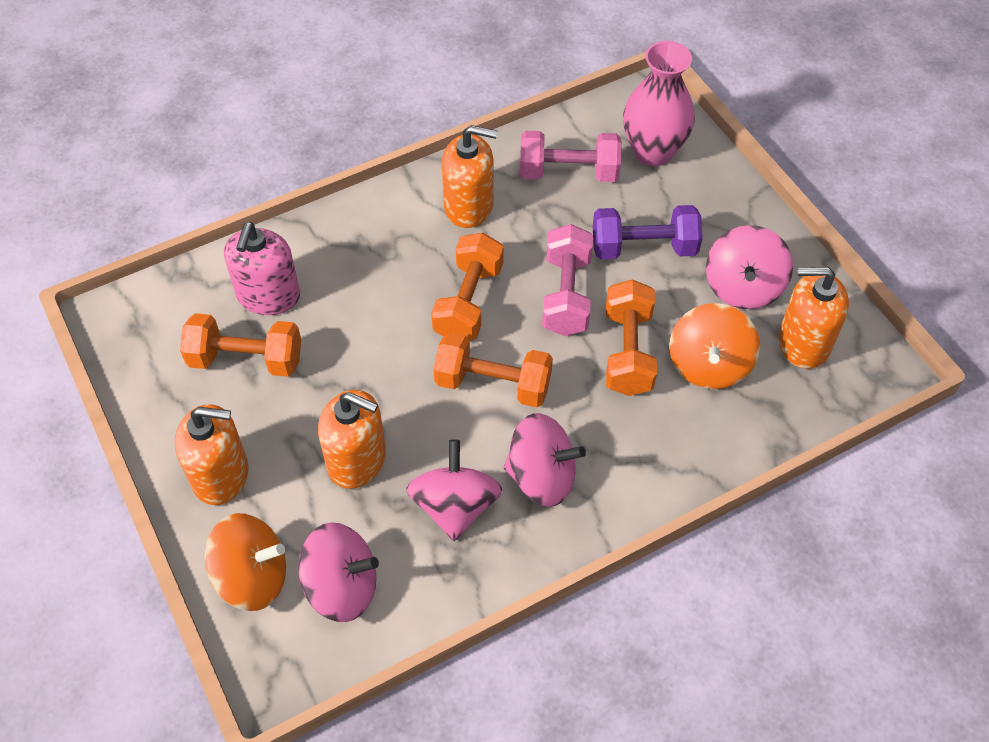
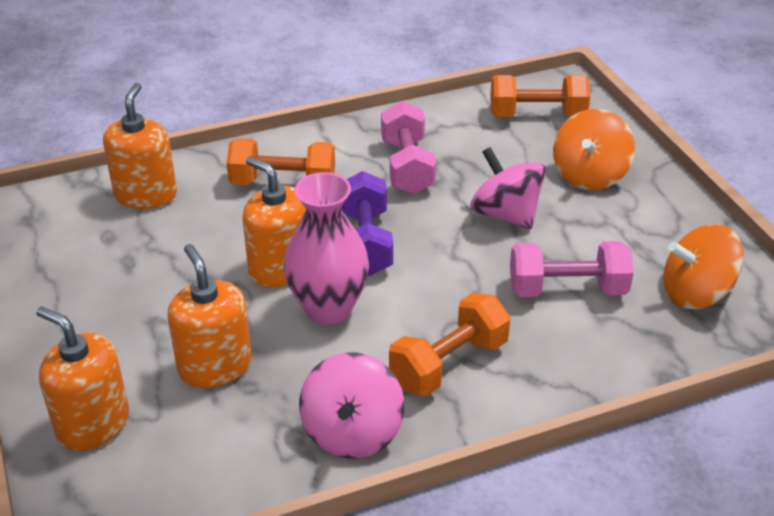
orange dumbbell: [180,313,301,377] [431,233,504,341] [433,332,553,407] [606,279,657,396] = 4 -> [227,138,335,185] [389,293,511,396] [490,75,590,117] = 3
pink soap dispenser: [224,222,300,315] = 1 -> none = 0
pink spinning top: [298,522,379,622] [406,439,502,541] [504,413,586,507] [706,225,793,309] = 4 -> [299,353,404,458] [470,147,546,229] = 2

